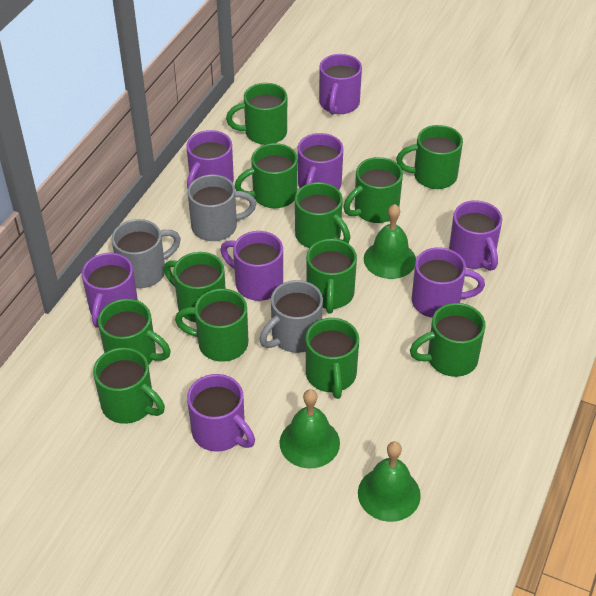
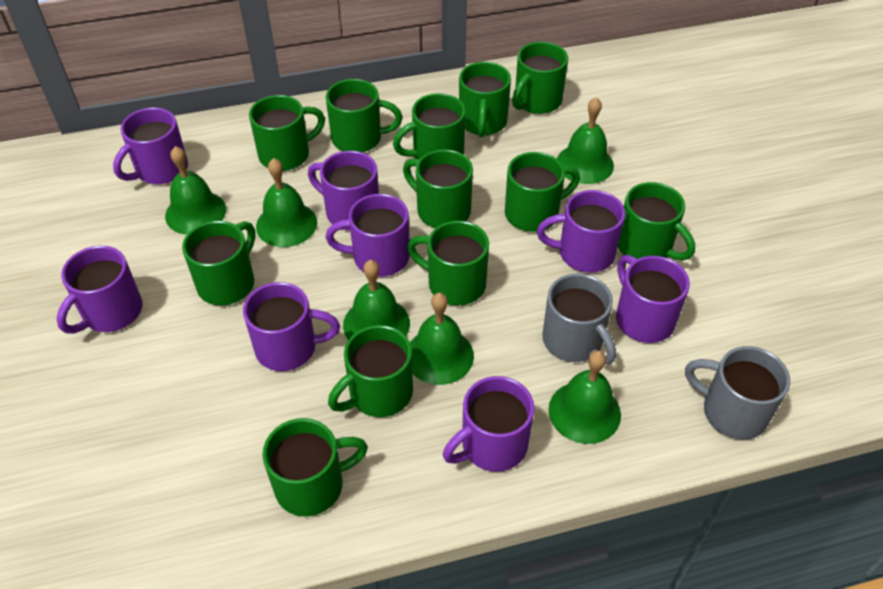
green bell: [279,389,340,469] [358,441,421,522] [364,204,416,279] = 3 -> [165,146,226,235] [256,158,317,247] [343,260,410,340] [410,293,474,385] [548,351,621,444] [557,97,614,184] = 6
grey mug: [111,219,181,288] [188,175,256,241] [259,280,323,353] = 3 -> [542,274,616,364] [685,346,790,440] = 2

